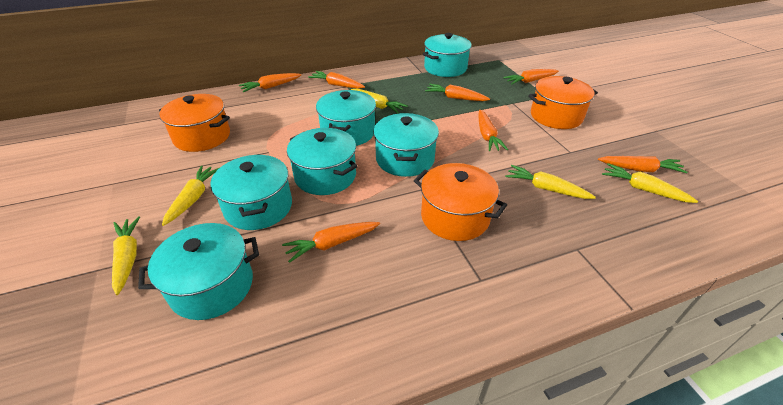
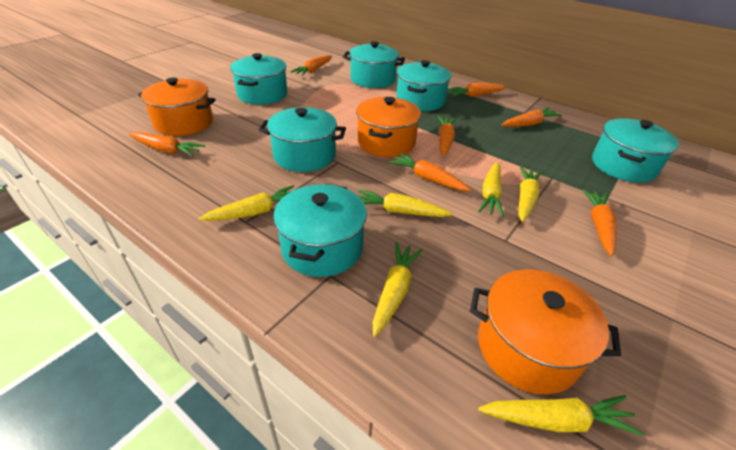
yellow carrot: [112,216,140,295] [162,166,219,226] [351,89,408,113] [506,165,596,199] [602,163,698,203] = 5 -> [199,185,294,221] [358,190,453,217] [373,242,423,337] [478,162,504,217] [478,395,644,436] [518,166,543,222] = 6

